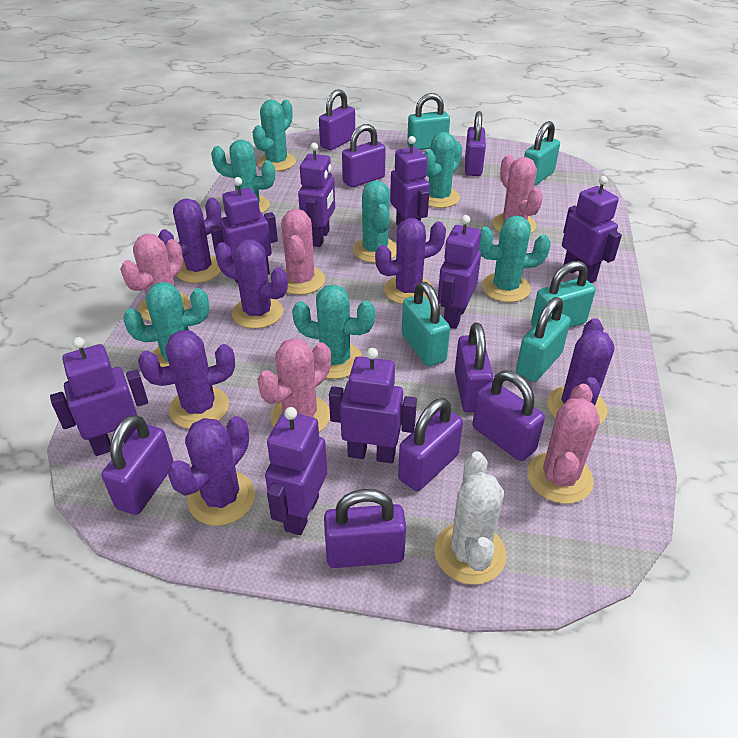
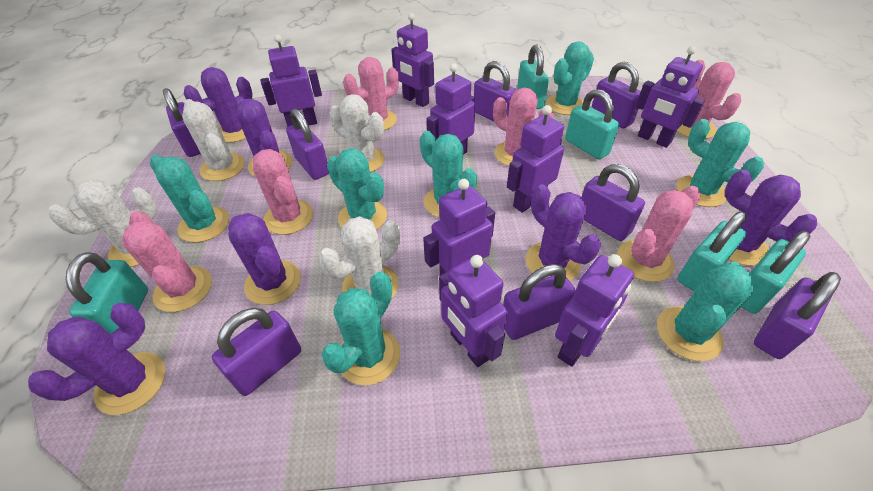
pink cactus: [120,234,190,322] [257,338,331,432] [281,209,325,295] [492,155,543,234] [527,384,600,504] = 5 -> [122,211,212,312] [253,149,313,235] [343,57,399,131] [493,88,554,166] [617,186,700,282] [677,60,741,139] = 6
white cactus: [434,451,506,585] = 1 -> [49,180,157,267] [182,99,245,181] [318,216,400,299] [329,94,385,173] = 4

